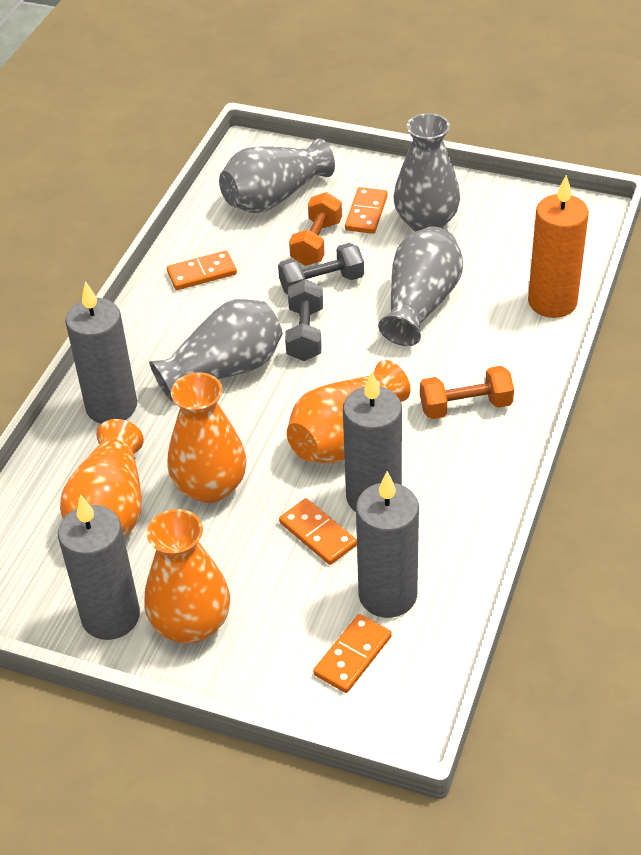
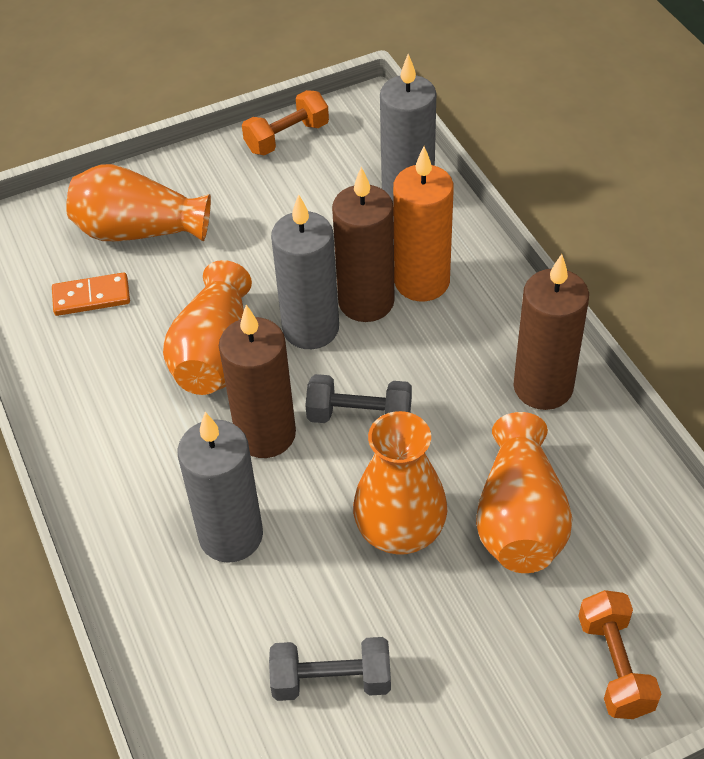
brown candle: none = 0 -> [219,305,296,458] [332,167,394,322] [513,254,589,410] = 3
grey candle: [58,494,140,640] [65,281,137,424] [343,372,402,512] [356,471,419,618] = 4 -> [177,412,263,563] [271,194,339,349] [380,54,436,201] = 3
grey vase: [149,299,283,401] [219,138,335,213] [378,226,463,346] [394,113,460,231] = 4 -> none = 0
orange domino: [167,251,237,290] [279,498,357,565] [313,614,392,693] [345,187,388,234] = 4 -> [52,272,130,316] = 1

